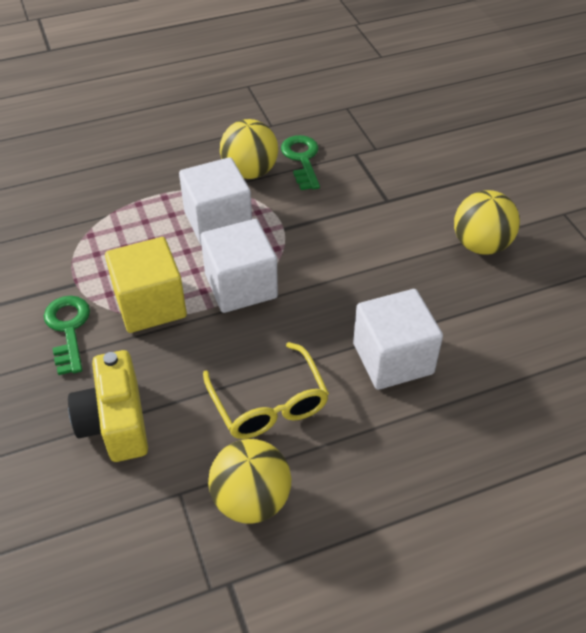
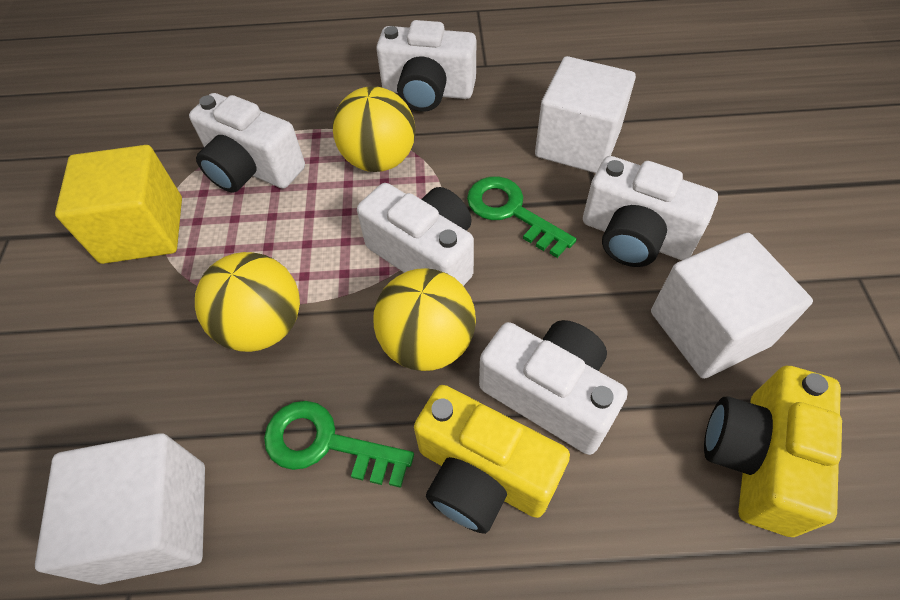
white camera: none = 0 -> [189,93,305,193] [357,183,474,286] [376,20,476,112] [479,320,628,455] [583,156,718,267] = 5
yellow camera: [68,350,148,462] = 1 -> [414,385,570,534] [704,366,842,537] = 2
yellow glasses: [203,342,329,439] = 1 -> none = 0

